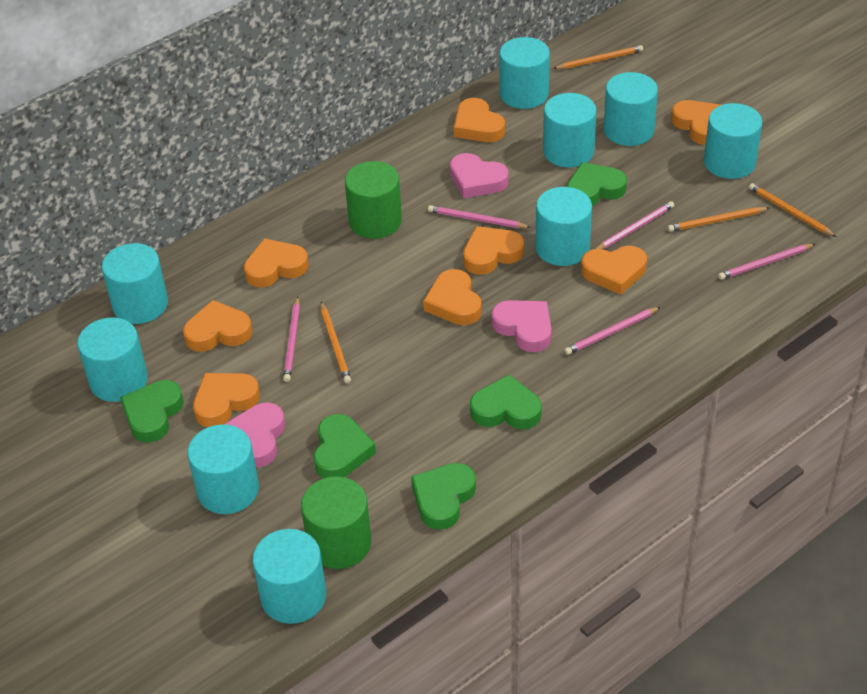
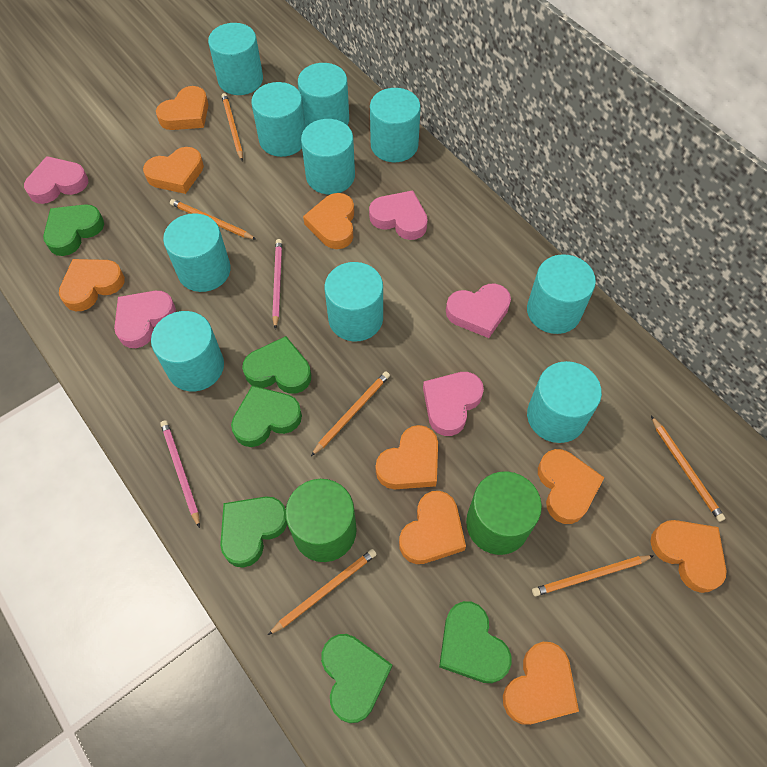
green heart: [120,380,184,442] [313,414,376,478] [411,463,476,530] [470,375,542,429] [567,162,627,206] = 5 -> [43,204,104,256] [220,496,287,568] [231,386,302,447] [242,336,311,394] [321,634,392,723] [439,601,511,683] = 6
orange heart: [183,300,252,352] [193,373,260,427] [244,238,309,288] [423,269,482,325] [454,98,505,142] [463,226,524,275] [581,246,647,295] [671,100,721,145] = 8 -> [59,259,125,311] [143,147,204,194] [156,86,208,130] [303,193,354,249] [376,425,438,489] [399,491,466,564] [503,642,579,725] [538,449,604,524] [650,520,727,593] = 9
orange pencil: [320,302,351,383] [553,45,643,69] [668,207,769,232] [749,183,836,237] = 4 -> [170,199,257,240] [222,93,243,161] [268,549,377,635] [311,371,390,456] [532,555,654,596] [651,416,726,522] = 6
pink heart: [224,403,285,467] [450,153,509,198] [491,300,552,352] = 3 -> [24,156,88,204] [114,291,176,348] [369,190,428,240] [423,372,484,436] [446,284,511,338] = 5
pink pencil: [283,297,300,382] [428,205,531,228] [564,307,660,355] [596,201,674,249] [718,244,815,280] = 5 -> [160,420,200,528] [272,239,282,329] = 2
turquoise cylinder: [77,317,148,402] [102,243,168,324] [187,424,259,514] [253,529,326,624] [500,37,550,109] [535,187,592,266] [543,93,597,168] [604,72,658,146] [704,103,762,179] = 9 -> [151,311,224,391] [163,213,231,292] [208,23,263,95] [251,82,306,157] [298,63,349,127] [301,119,355,194] [325,262,383,342] [370,88,421,162] [527,254,596,334] [527,361,602,443] = 10

